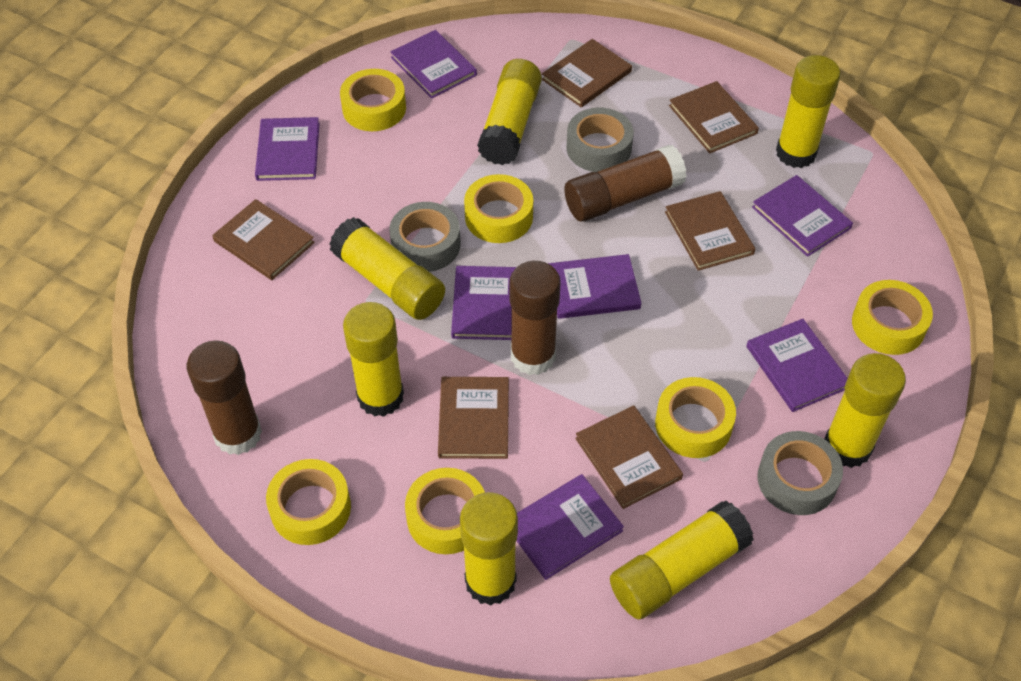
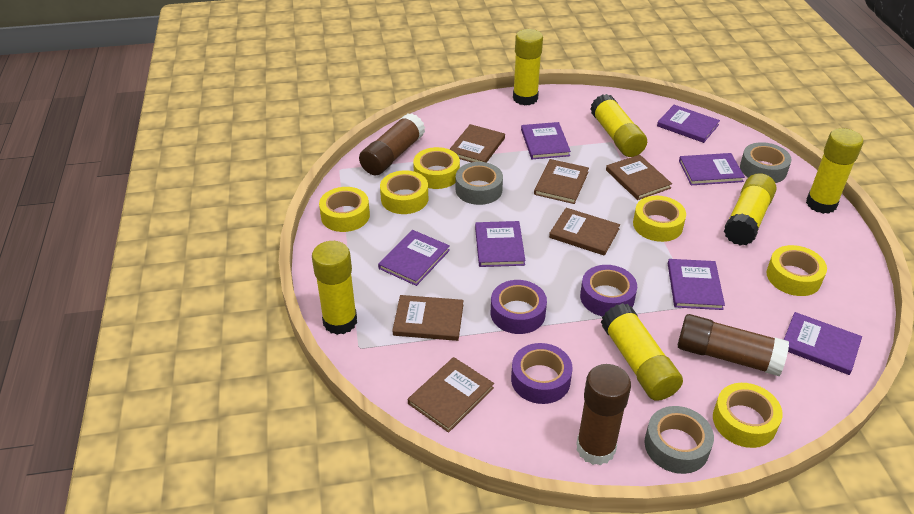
purple tape: none = 0 -> [491,280,547,334] [511,343,573,404] [580,265,637,317] = 3
yellow glue stick: [329,217,445,320] [343,302,404,417] [460,492,518,606] [477,59,542,165] [610,501,754,619] [776,55,841,168] [824,353,906,468] = 7 -> [312,241,357,335] [513,29,543,106] [590,94,647,157] [601,303,683,401] [724,173,776,246] [806,128,863,214] = 6

